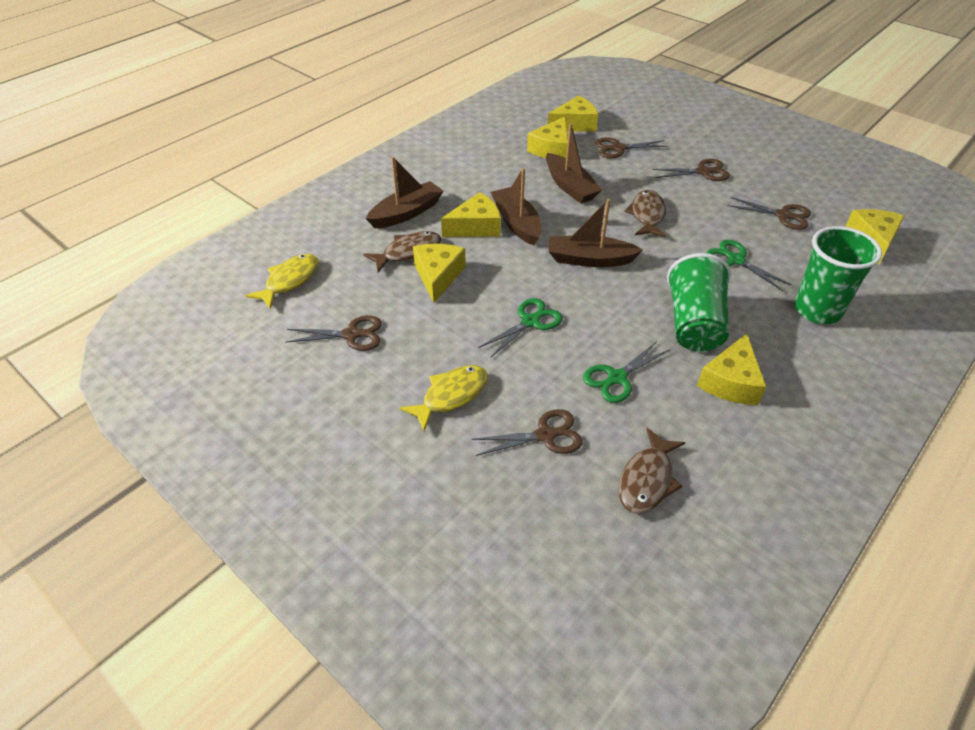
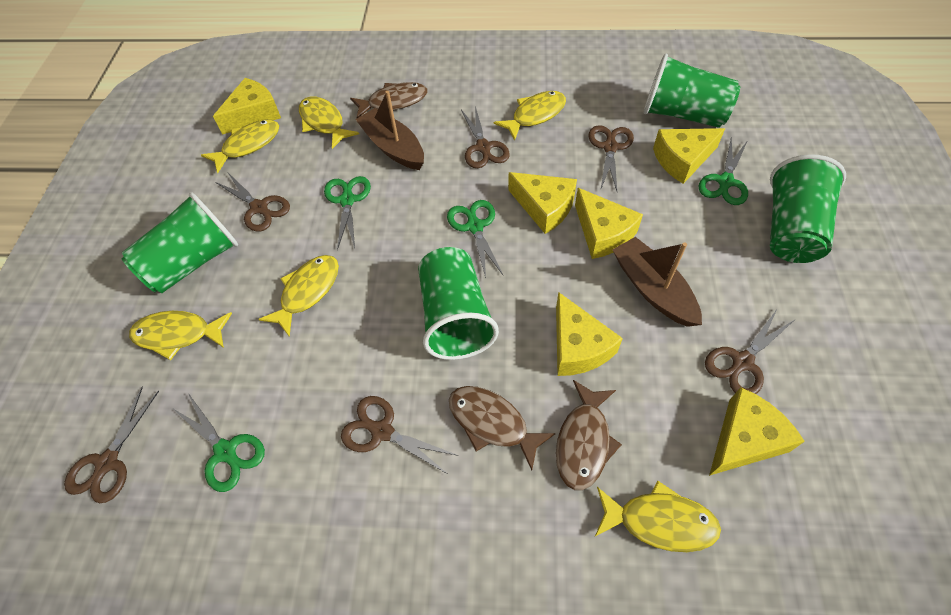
brown boat: [366,156,443,228] [491,168,542,245] [546,123,602,204] [549,199,643,267] = 4 -> [355,91,424,170] [612,237,702,327] = 2
brown scissors: [285,316,382,351] [472,409,583,456] [595,137,668,158] [652,159,730,181] [727,197,811,230] = 5 -> [64,387,159,503] [215,173,290,232] [341,396,459,475] [461,106,510,168] [588,125,634,191] [705,310,794,394] = 6
green cup: [667,253,731,352] [794,226,882,324] = 2 -> [122,192,238,293] [418,247,499,360] [643,54,740,128] [770,154,846,263] = 4
green scissors: [479,298,562,358] [583,341,670,403] [707,240,792,291] = 3 -> [172,393,265,492] [324,176,371,250] [447,200,503,278] [698,136,748,205] = 4
yellow fish: [245,254,319,309] [399,365,488,431] = 2 -> [129,311,232,360] [201,120,279,173] [258,255,339,337] [299,97,359,149] [494,91,566,141] [595,481,721,552] = 6

